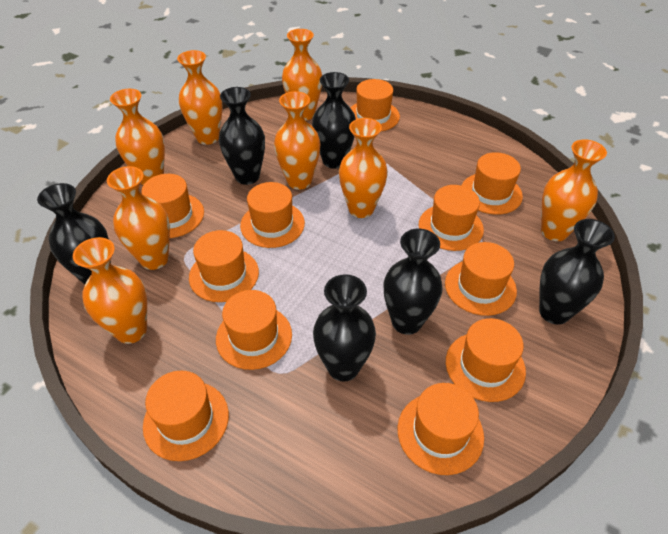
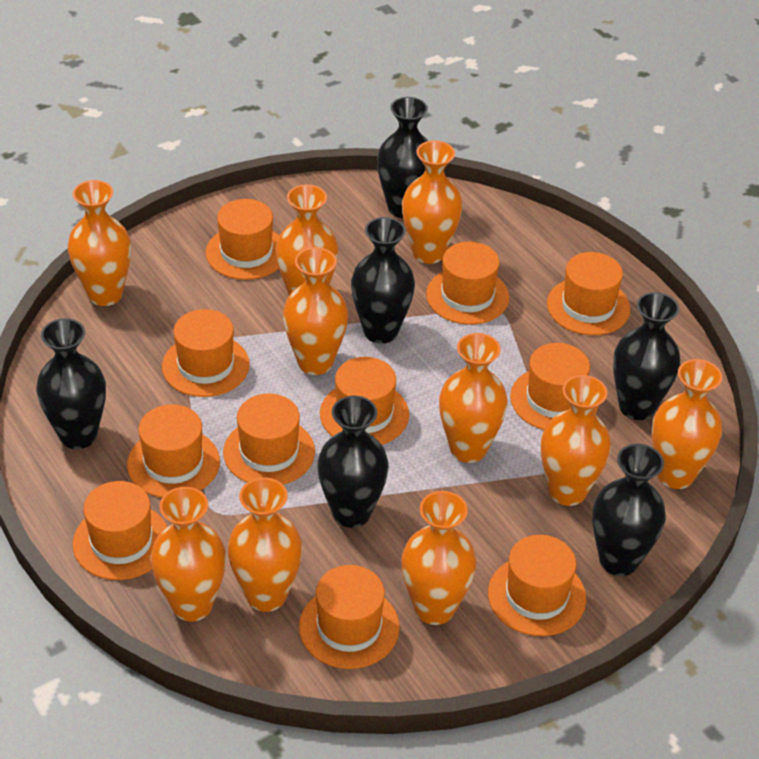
orange vase: [73,237,147,344] [107,166,170,270] [110,89,165,185] [177,50,223,145] [274,91,321,190] [282,29,322,120] [339,118,388,218] [541,139,607,241] = 8 -> [67,180,131,306] [150,487,226,622] [228,477,303,612] [276,184,338,295] [283,247,348,375] [401,491,476,625] [402,140,463,264] [439,333,508,463] [541,375,611,506] [652,359,722,489] = 10

